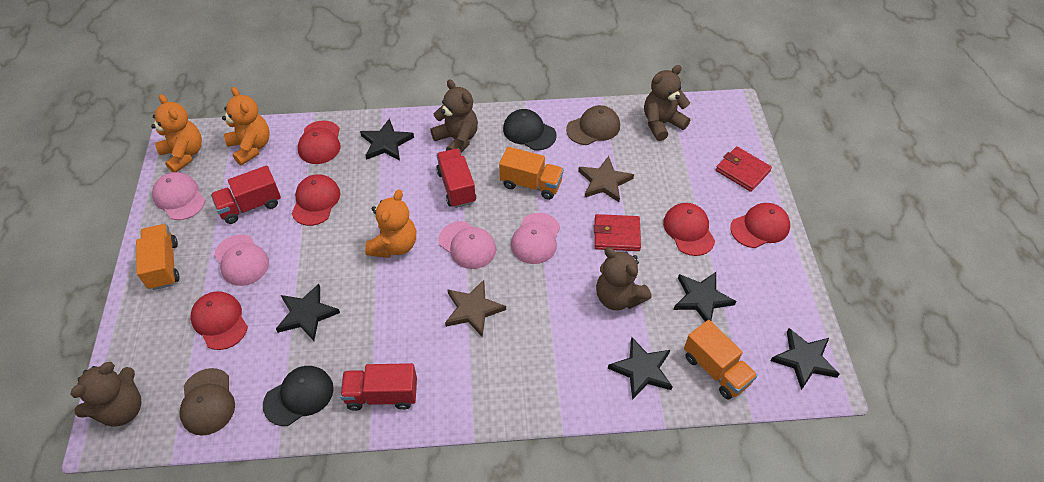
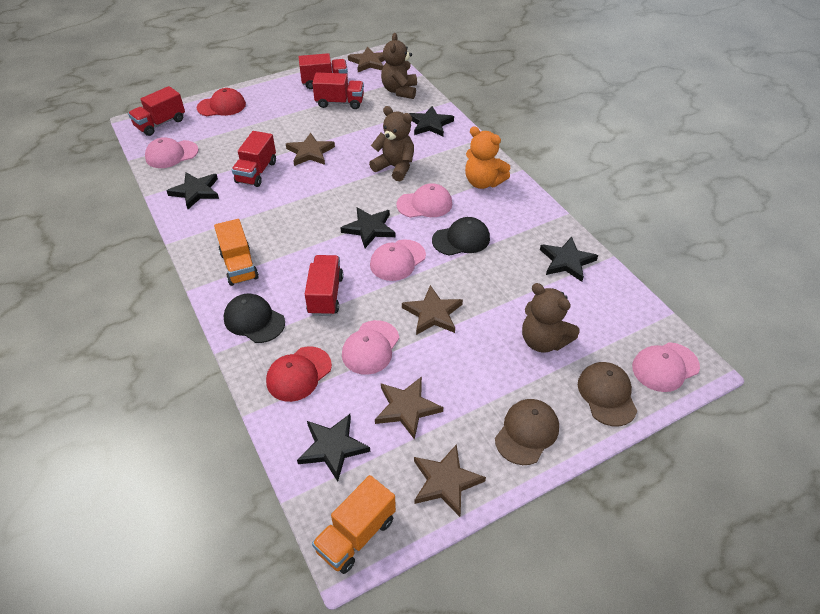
brown star: [445,280,506,338] [578,156,634,202] = 2 -> [286,133,335,166] [348,47,385,72] [375,377,443,440] [402,285,463,335] [414,444,486,517] = 5
brown teddy bear: [70,362,141,426] [430,79,478,152] [596,247,652,310] [644,65,690,141] = 4 -> [369,106,414,181] [381,33,417,99] [522,283,580,352] = 3
orange teddy bear: [151,94,202,172] [222,87,270,166] [365,189,416,258] = 3 -> [465,126,510,189] = 1
orange truck: [136,224,179,290] [499,147,564,200] [684,320,758,399] = 3 -> [214,219,259,286] [312,475,396,574] = 2
pink cap: [152,172,205,220] [214,235,269,286] [438,221,496,269] [511,213,560,264] = 4 -> [145,137,198,168] [342,320,399,375] [370,240,426,281] [396,183,452,218] [632,342,700,392] = 5
red cap: [190,291,248,350] [291,174,340,226] [298,120,341,164] [663,203,715,256] [730,203,790,248] = 5 -> [197,88,246,116] [266,346,332,402] = 2
red truck: [211,165,281,224] [340,363,417,411] [436,148,476,208] = 3 -> [128,86,185,136] [232,131,276,187] [299,53,348,89] [305,255,343,316] [312,72,364,109] = 5
red wallet: [594,214,641,251] [716,146,772,192] = 2 -> none = 0

